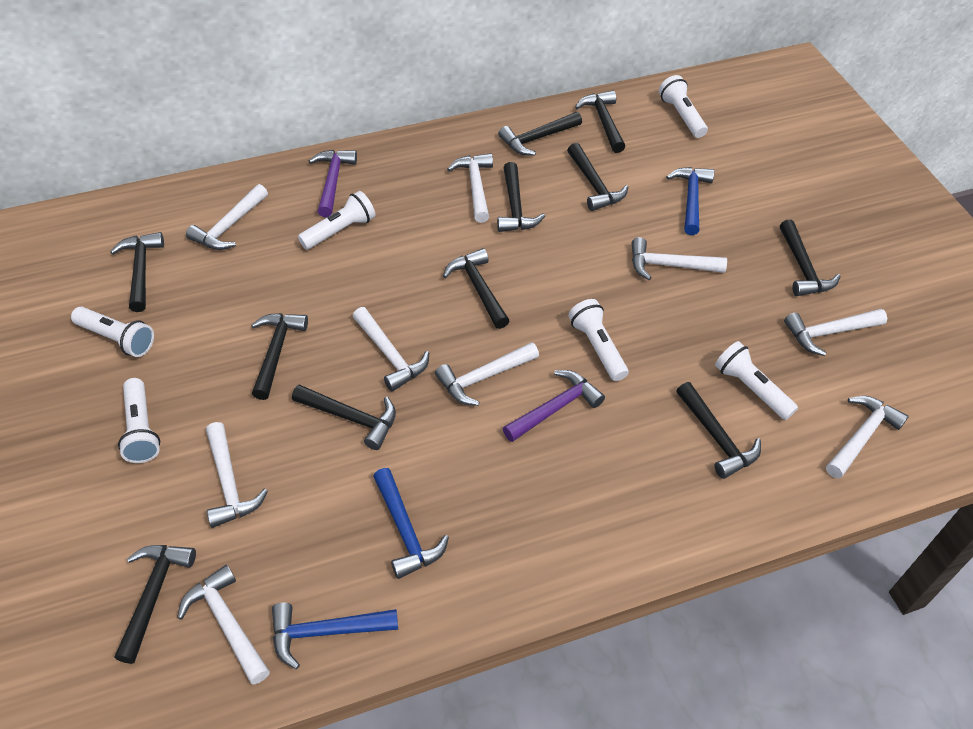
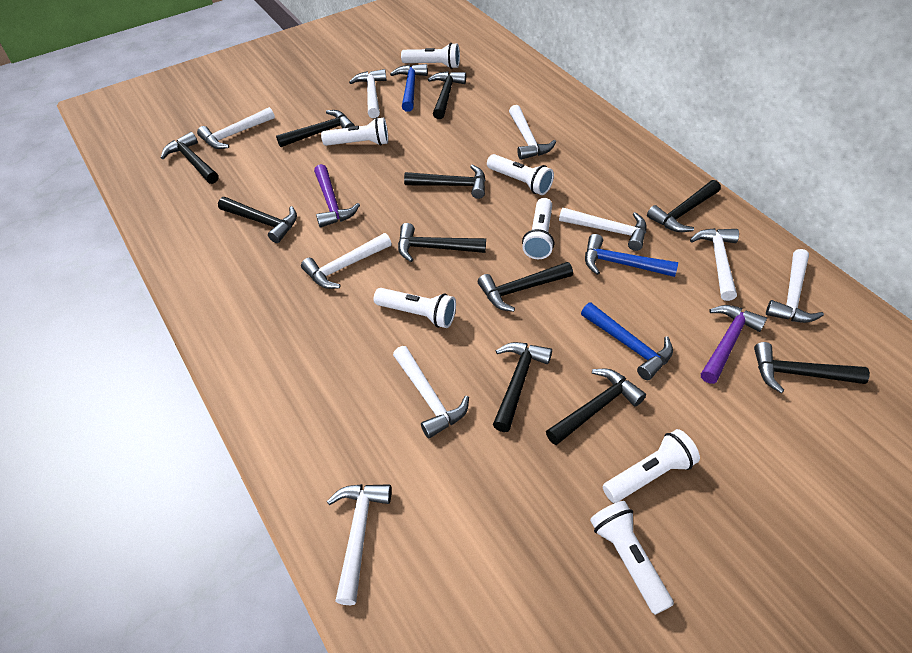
white flashlight: [71,307,154,357] [118,378,160,463] [298,191,375,250] [568,299,629,381] [659,75,708,138] [715,341,798,420] = 6 -> [321,117,388,146] [374,288,456,328] [401,43,460,69] [487,154,554,195] [522,198,554,259] [590,501,674,615] [603,429,700,503] = 7

